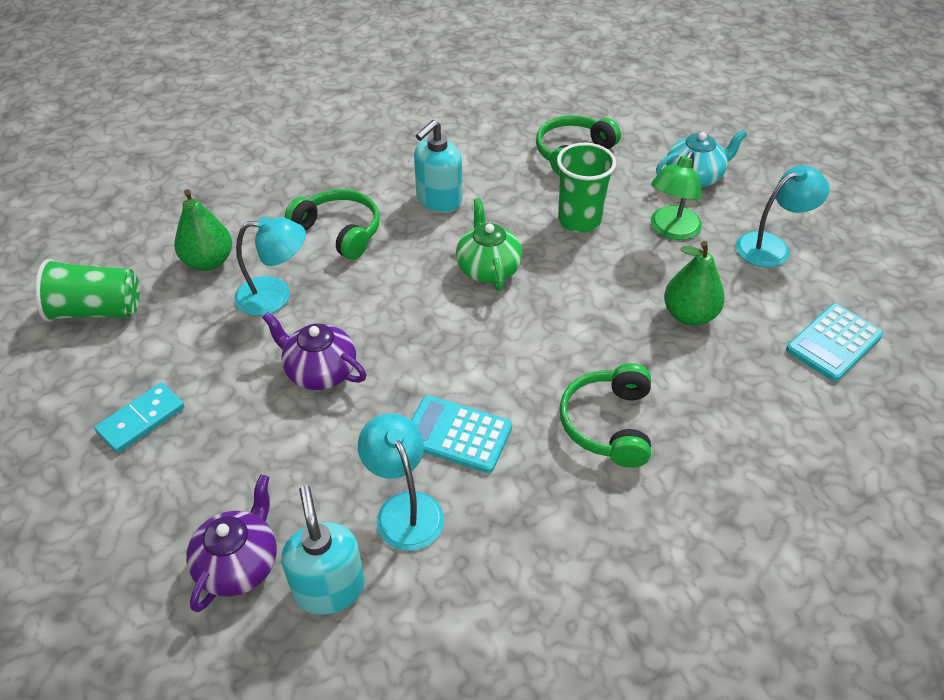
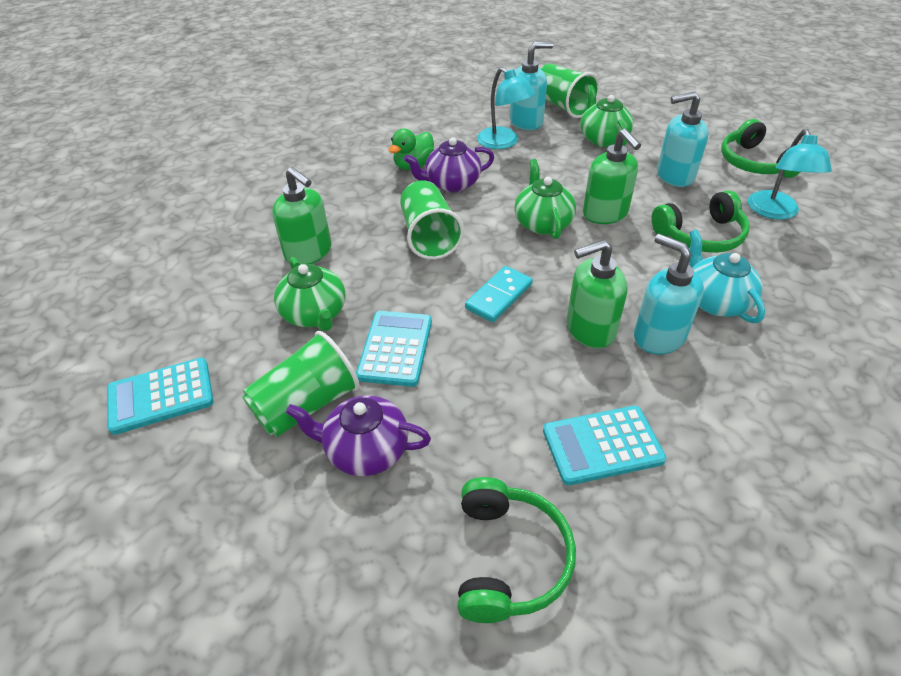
green cup: [35,259,140,322] [557,143,616,233] = 2 -> [242,331,360,437] [400,180,464,260] [540,63,600,118] = 3
green duck: none = 0 -> [388,128,434,170] = 1
green lamp: [651,151,702,240] = 1 -> none = 0
green pear: [174,189,232,271] [664,241,725,326] = 2 -> none = 0
green soap dispenser: none = 0 -> [272,167,331,265] [567,239,627,348] [583,129,641,224] = 3
green teapot: [456,198,523,291] = 1 -> [274,257,346,331] [514,159,576,239] [580,85,634,147] = 3
turquoise calculator: [411,395,512,473] [786,304,883,381] = 2 -> [107,357,214,435] [356,311,432,387] [543,406,666,485] = 3
turquoise lamp: [234,216,306,316] [358,413,444,551] [736,165,830,268] = 3 -> [477,67,536,149] [748,129,832,220] = 2
turquoise soap dispenser: [281,485,365,615] [414,120,462,213] = 2 -> [510,42,553,130] [634,234,704,355] [657,91,709,187] = 3

